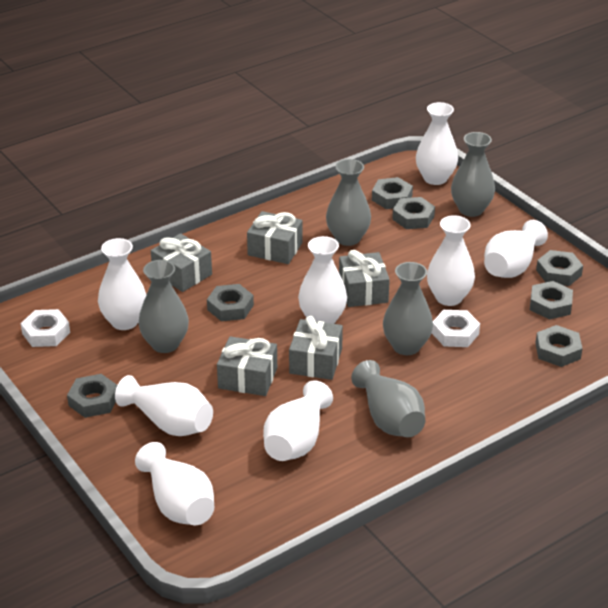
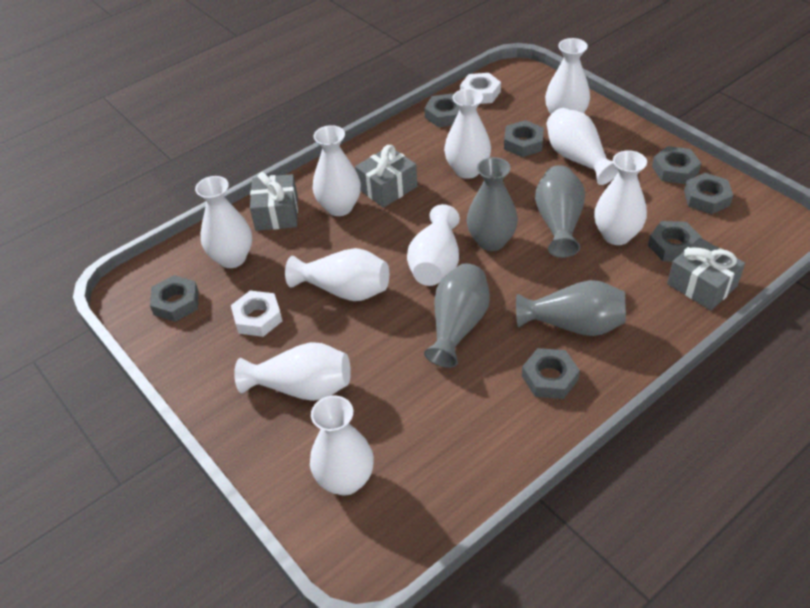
grey gift: [151,233,212,292] [217,336,277,396] [247,211,303,264] [289,316,343,380] [339,250,390,307] = 5 -> [250,172,298,231] [355,145,417,208] [667,238,745,311] = 3
grey vase: [138,260,189,353] [326,159,371,246] [351,360,425,437] [383,262,433,355] [451,132,495,217] = 5 -> [424,264,490,368] [467,157,518,251] [516,280,626,336] [535,165,585,258] = 4
white vase: [98,238,146,330] [115,375,213,436] [135,442,214,525] [263,380,333,461] [298,236,347,324] [416,102,458,185] [427,215,475,306] [484,220,548,278] = 8 -> [195,176,252,268] [234,342,351,401] [285,248,389,301] [310,395,374,495] [313,125,361,216] [407,204,460,286] [444,89,491,179] [545,38,590,114] [547,108,618,185] [594,150,647,245] = 10

